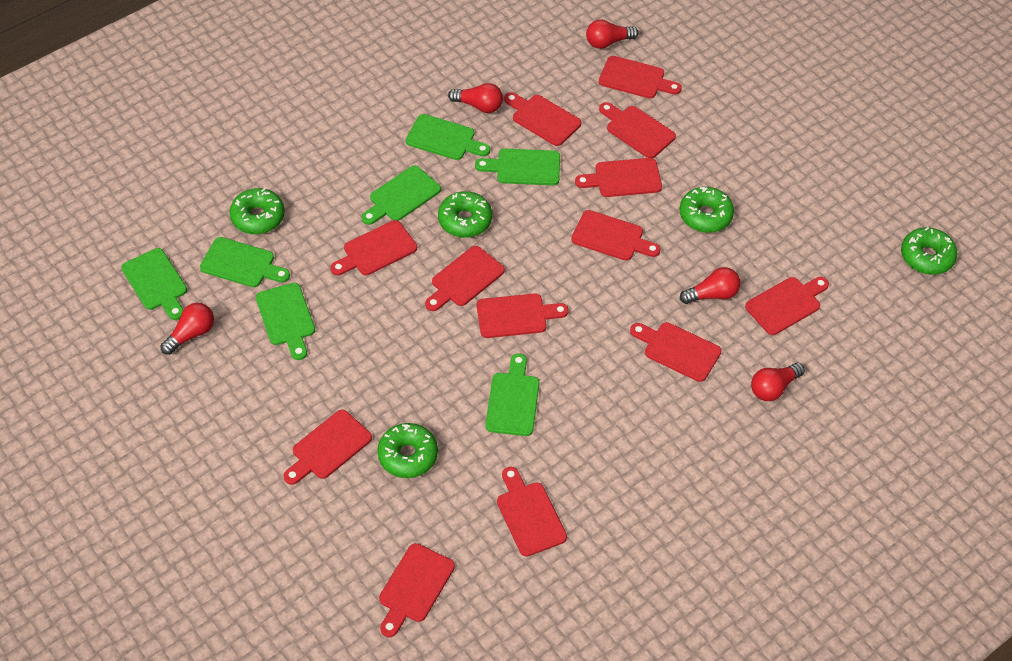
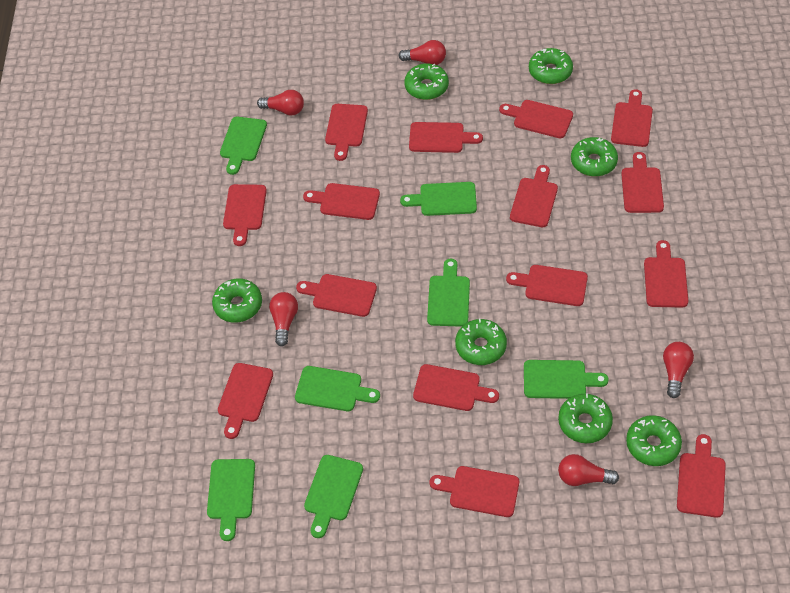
green donut: [230,188,285,234] [377,423,438,478] [438,191,492,238] [680,187,734,233] [901,227,957,275] = 5 -> [212,278,262,323] [404,63,449,100] [455,319,507,365] [529,48,573,84] [558,394,613,443] [571,137,618,177] [626,415,682,466] = 7
red cutting board: [283,410,372,485] [330,220,417,275] [379,543,455,637] [425,246,505,311] [477,293,569,338] [497,467,567,557] [504,92,581,146] [571,210,661,261] [575,158,662,197] [599,56,682,98] [599,102,676,158] [630,322,721,382] [745,277,829,335] = 13 -> [218,363,273,439] [223,184,267,246] [296,274,377,317] [303,183,380,220] [325,104,368,161] [409,122,483,153] [413,364,499,411] [430,466,519,517] [499,100,573,138] [506,265,588,306] [510,165,558,227] [611,89,653,147] [621,152,664,213] [644,240,688,307] [677,434,726,518] = 15

